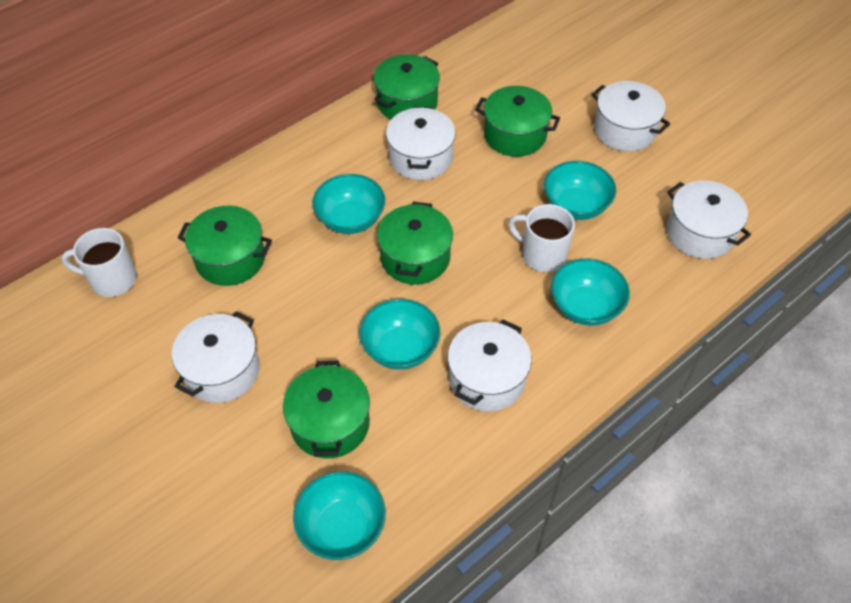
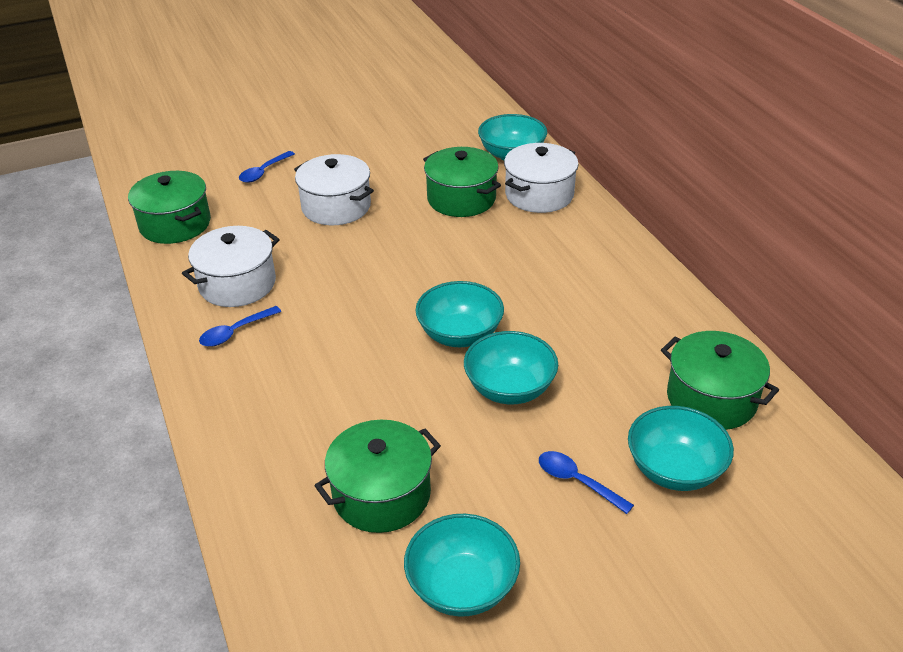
blue spoon: none = 0 -> [199,306,281,347] [239,151,295,183] [539,451,634,514] = 3
green pot: [177,206,272,286] [283,361,370,459] [374,54,440,119] [377,202,453,285] [475,86,560,157] = 5 -> [128,171,211,244] [314,420,441,533] [423,147,501,217] [661,331,779,430] = 4
white mug: [61,228,137,297] [509,204,575,272] = 2 -> none = 0
white pot: [172,311,260,403] [386,106,456,180] [448,319,532,411] [591,81,670,152] [666,181,751,259] = 5 -> [182,226,280,307] [294,154,374,225] [504,143,579,213] = 3

